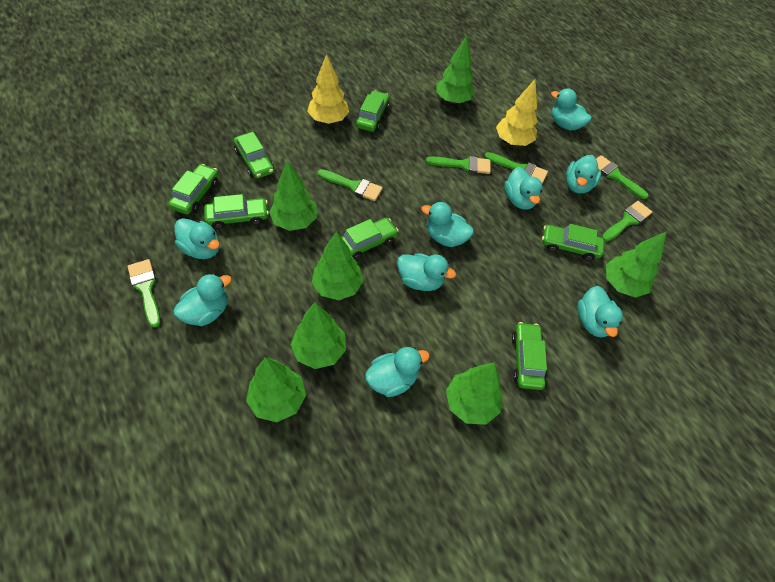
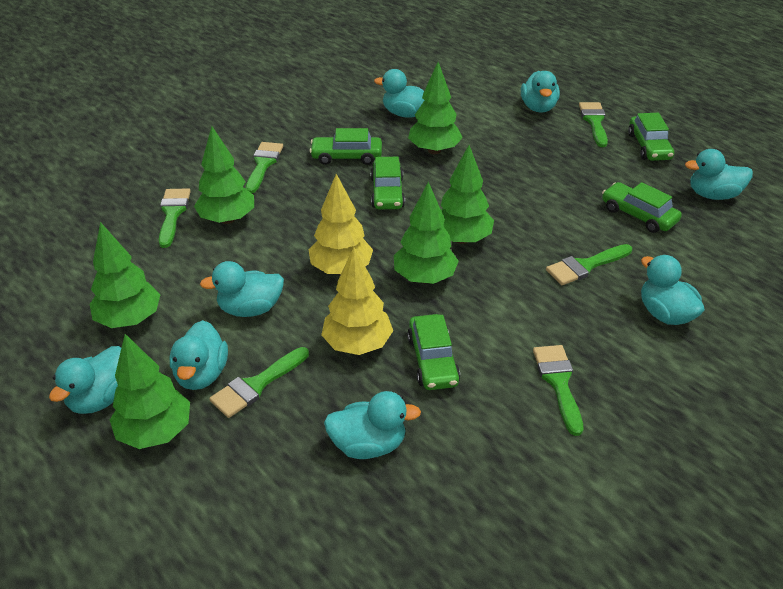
green car: [168,164,218,215] [204,194,269,229] [233,132,274,179] [341,218,399,260] [356,90,389,132] [512,322,547,390] [542,224,604,261] = 7 -> [310,128,382,165] [371,157,405,209] [407,314,460,390] [602,182,682,233] [628,113,674,161] = 5
green tree: [246,357,306,422] [269,160,317,231] [290,302,346,369] [312,231,364,300] [436,36,475,104] [446,362,502,425] [606,231,667,298] = 7 -> [90,222,161,328] [110,334,190,449] [194,126,254,224] [394,182,459,284] [408,62,463,154] [441,145,494,244] = 6
turquoise duck: [173,274,232,326] [175,218,220,259] [365,347,430,397] [397,253,456,291] [421,202,474,247] [504,167,543,210] [551,88,592,131] [566,155,601,194] [577,286,623,338] = 9 -> [49,346,121,414] [170,320,228,390] [200,261,284,317] [324,391,421,459] [374,69,424,118] [521,71,560,113] [641,255,705,325] [685,149,753,200] = 8

